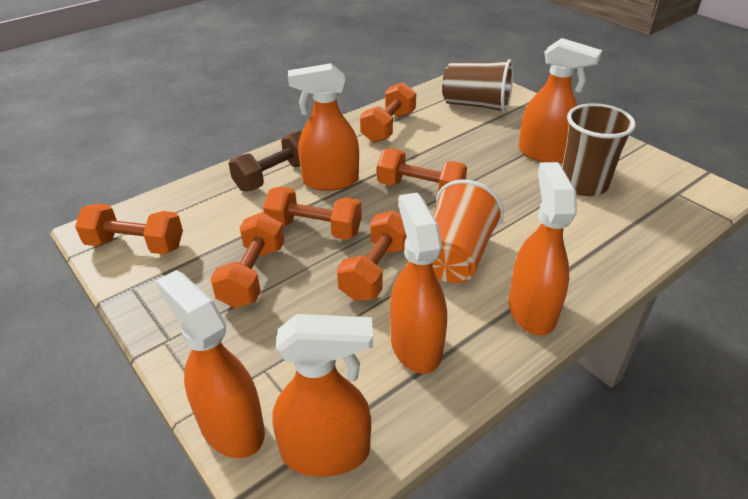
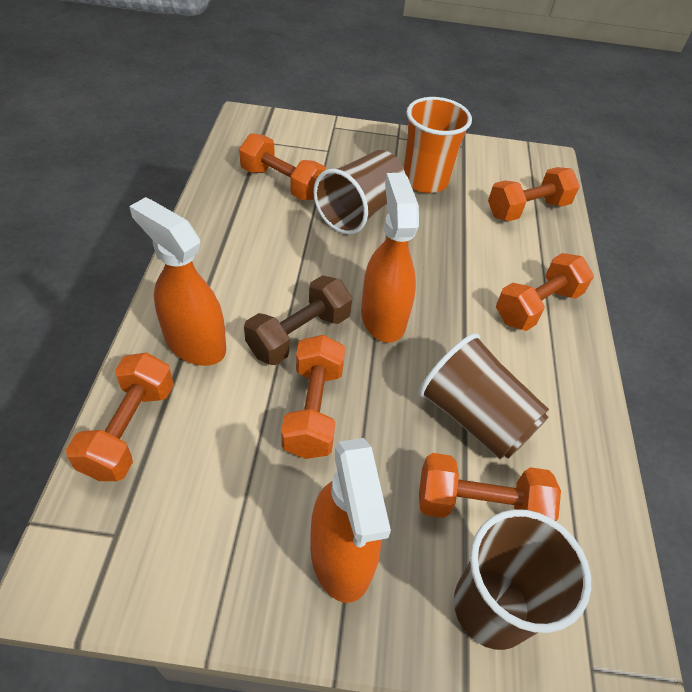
brown cup: [442,59,513,113] [562,103,636,196] = 2 -> [313,150,405,235] [419,333,549,460] [454,509,591,650] = 3
orange spray bottle: [156,270,265,458] [272,314,373,477] [288,63,359,191] [390,193,447,374] [509,162,577,336] [518,38,602,164] = 6 -> [129,197,226,366] [310,438,391,603] [361,173,419,343] = 3

